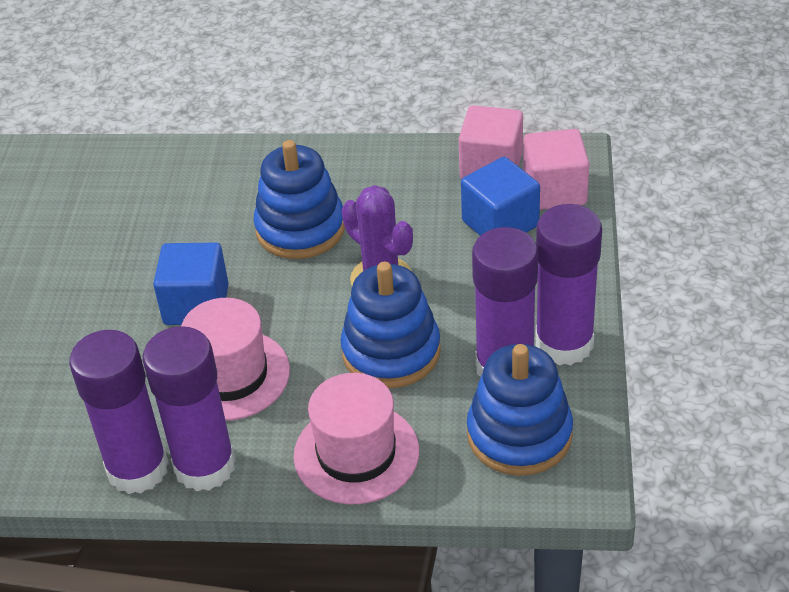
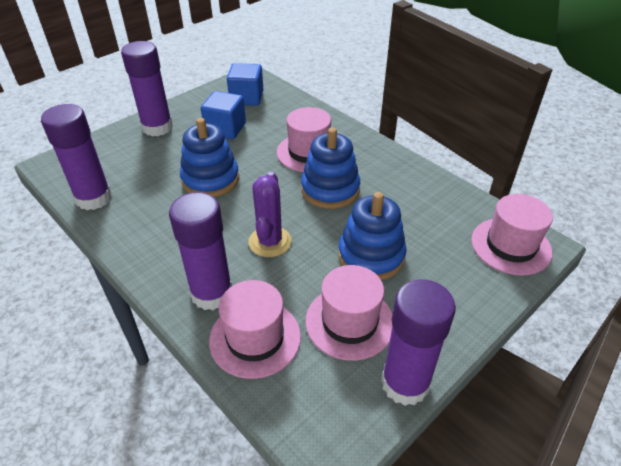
pink cube: [459,105,523,179] [523,129,589,210] = 2 -> none = 0
pink hat: [181,298,290,421] [294,373,419,504] = 2 -> [209,280,301,379] [277,107,331,172] [305,265,392,361] [471,194,553,276] = 4

